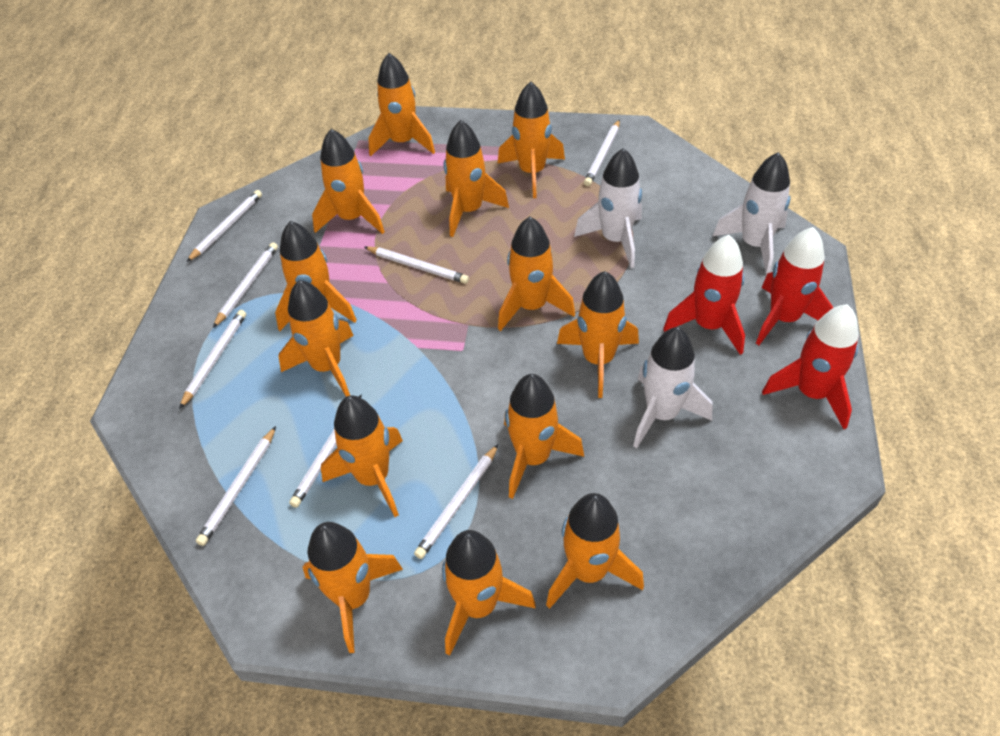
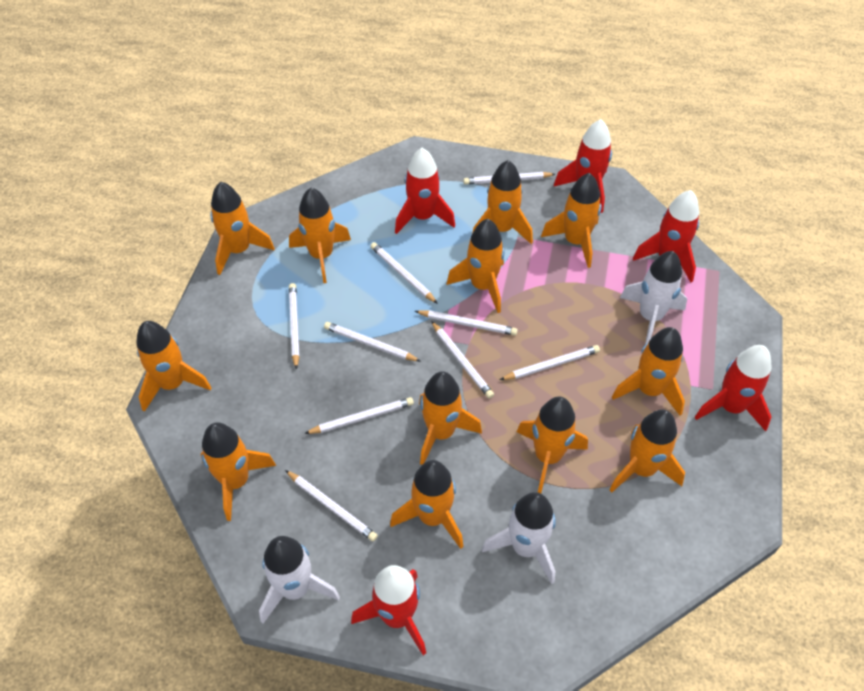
orange rocket: [275,221,357,331] [279,280,354,397] [303,522,403,653] [312,129,385,234] [321,395,403,517] [368,53,435,156] [442,530,536,656] [444,120,509,237] [498,81,565,198] [498,217,575,331] [504,374,584,499] [546,493,644,609] [557,271,639,398] = 13 -> [136,321,212,412] [201,422,276,521] [210,182,275,275] [289,187,351,283] [390,460,463,549] [419,371,482,465] [447,219,505,313] [472,160,533,244] [517,397,588,493] [541,173,602,268] [610,410,685,492] [612,327,685,416] = 12
red rocket: [663,235,745,355] [756,227,834,345] [762,304,859,429] = 3 -> [351,565,426,655] [395,148,455,234] [553,119,612,213] [633,190,699,282] [695,345,771,431] = 5
white pencil: [179,310,246,409] [187,190,262,262] [196,426,276,546] [213,242,278,328] [289,394,362,508] [364,246,469,284] [414,444,498,559] [584,120,620,186] = 8 -> [285,470,378,541] [289,283,300,370] [304,397,414,434] [324,322,420,361] [370,242,438,304] [415,310,518,336] [431,321,494,399] [463,172,555,185] [500,345,600,380] = 9

